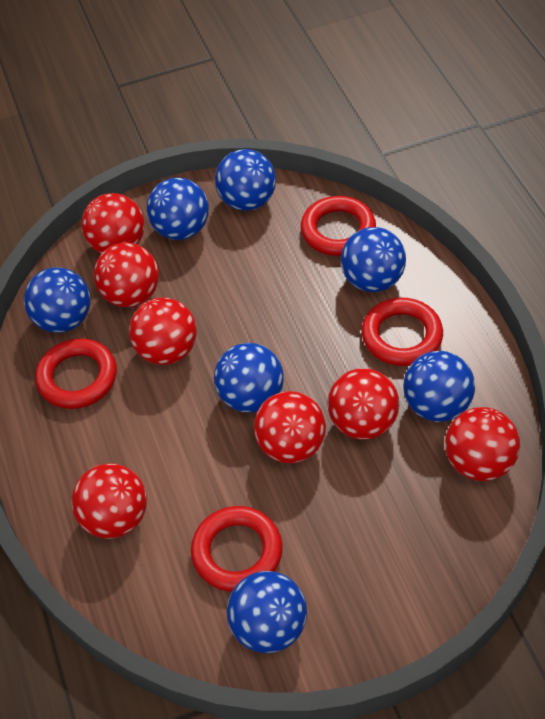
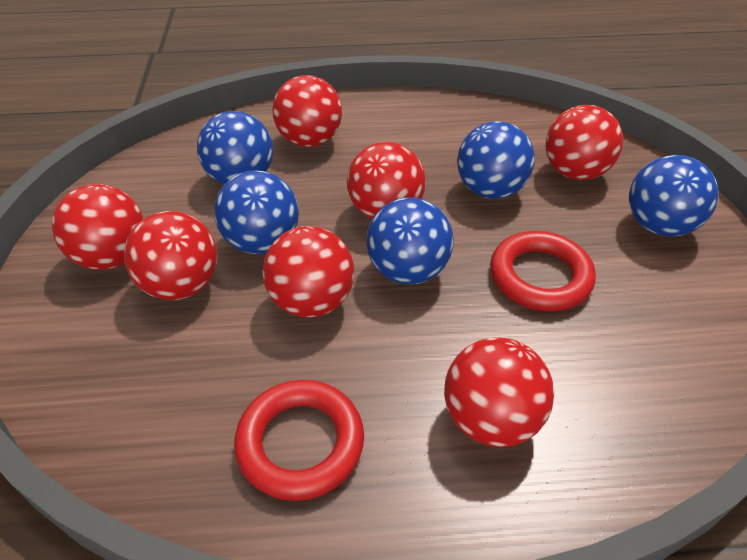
blue ball: [24,267,90,333] [147,177,209,240] [214,343,283,413] [215,149,276,211] [227,571,307,653] [341,227,406,292] [403,351,475,422] = 7 -> [197,111,273,185] [214,170,299,254] [366,197,454,285] [457,121,535,199] [629,155,718,237] = 5
red ring: [35,338,117,409] [191,506,283,592] [301,196,376,256] [361,297,443,366] = 4 -> [234,380,364,501] [490,231,596,312] = 2

